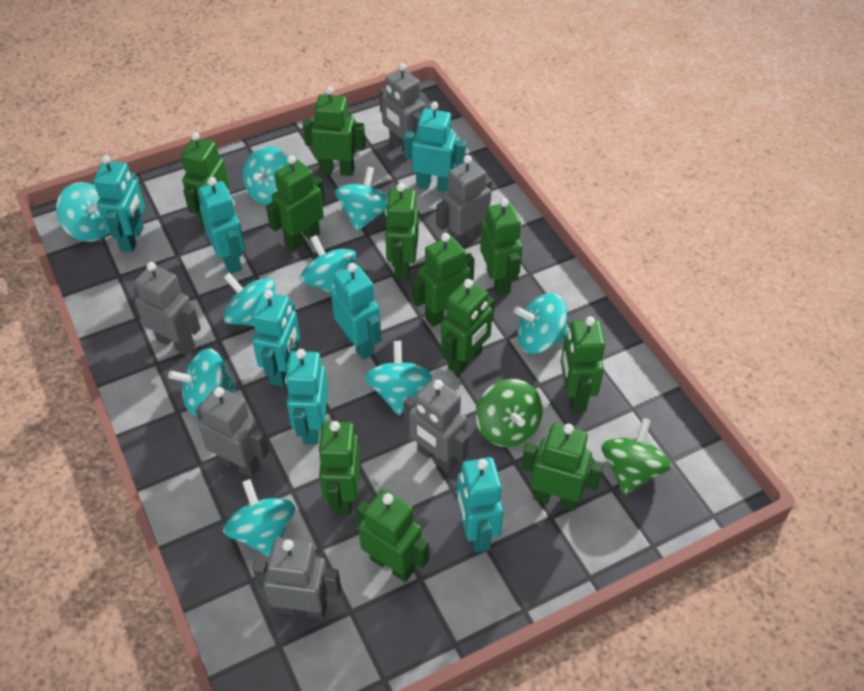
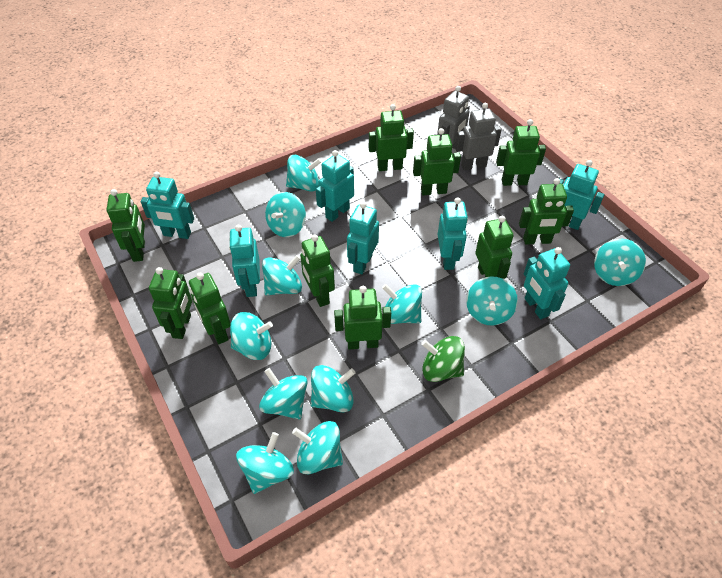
green robot: [181,132,229,227] [266,156,325,251] [303,86,366,176] [317,421,361,515] [356,489,429,582] [385,183,419,280] [412,233,475,327] [441,279,495,375] [481,198,523,295] [522,423,604,511] [561,316,605,413] = 11 -> [107,189,145,262] [149,267,192,339] [189,273,231,344] [300,234,335,307] [334,286,391,349] [369,104,414,171] [413,128,461,195] [475,216,514,279] [496,119,546,186] [519,178,574,244] = 10
green spinning top: [476,379,543,447] [601,418,672,495] = 2 -> [421,336,465,382] = 1
grey robot: [134,262,201,355] [196,386,269,478] [252,538,341,619] [379,63,425,153] [404,378,469,473] [437,155,492,246] = 6 -> [437,86,470,149] [455,103,501,170] = 2
turquoise spinning top: [56,182,108,242] [168,348,236,416] [223,273,275,326] [223,479,295,557] [243,146,289,205] [300,235,357,293] [335,167,388,231] [364,341,432,416] [514,293,568,354] = 9 -> [230,312,273,360] [236,432,294,494] [259,368,308,419] [262,255,302,295] [265,192,306,237] [286,155,322,192] [292,421,343,474] [311,365,356,412] [382,284,422,324] [466,276,518,326] [594,239,646,286] = 11

